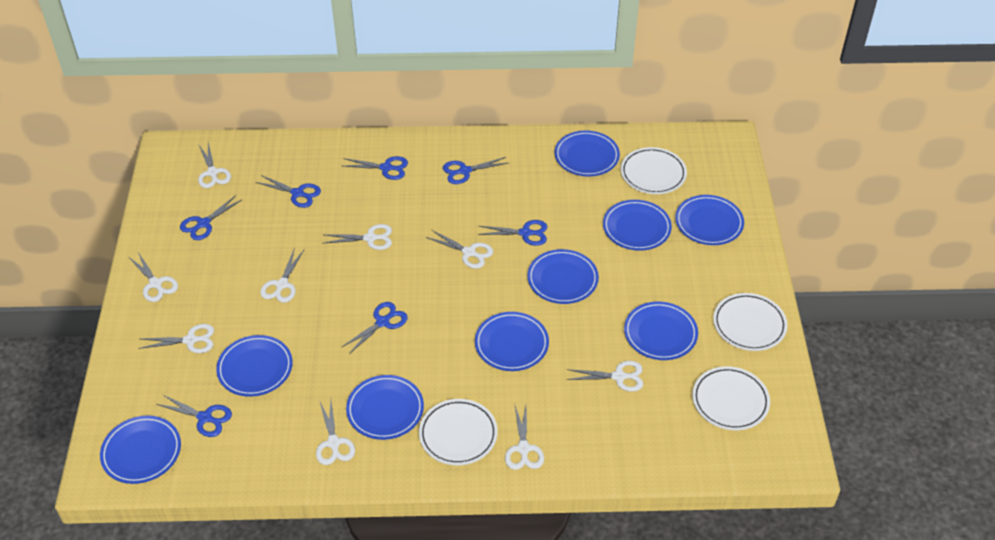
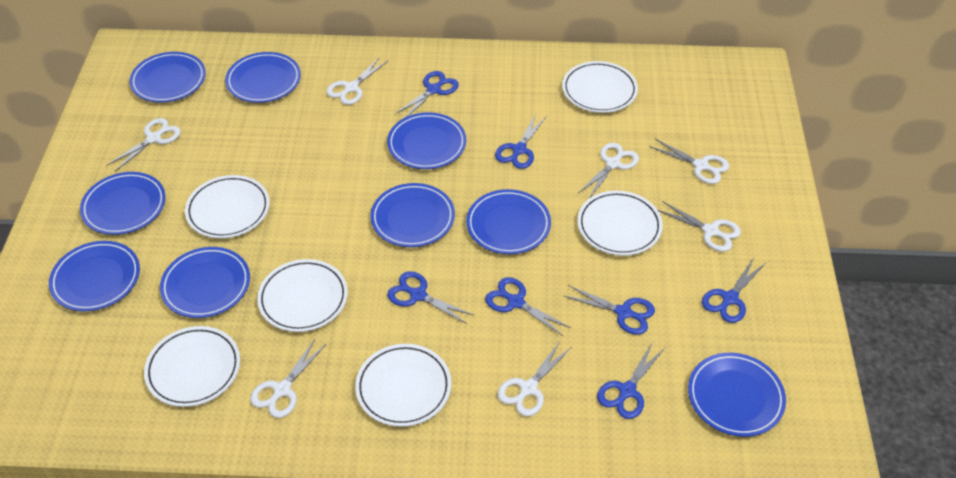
white plate: [419,399,498,465] [621,147,687,194] [692,366,770,430] [713,293,787,351] = 4 -> [144,326,240,407] [185,175,270,239] [257,259,348,332] [355,344,451,427] [562,61,638,113] [577,191,663,256] = 6
white scissors: [129,252,178,302] [138,324,214,353] [198,143,231,188] [260,248,304,303] [316,400,355,465] [322,224,392,250] [426,230,493,269] [505,406,544,470] [567,361,643,392] = 9 -> [107,118,181,171] [250,339,326,418] [326,57,388,105] [497,341,572,417] [579,143,639,199] [649,139,729,184] [658,201,741,252] = 7

